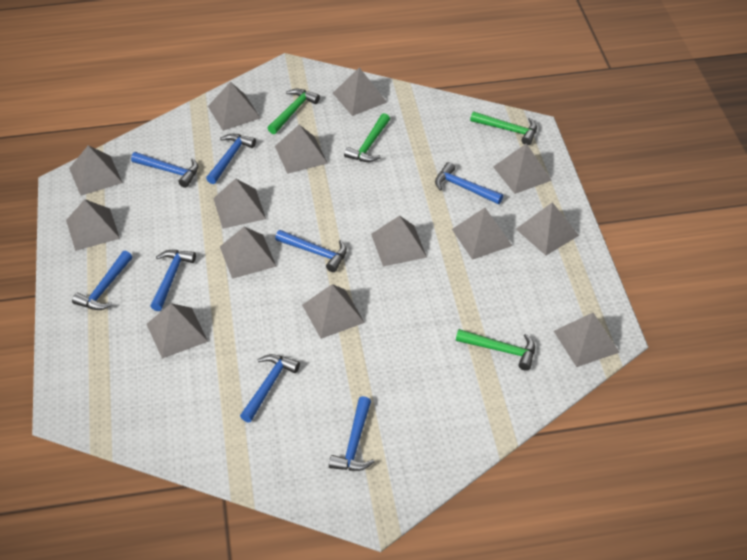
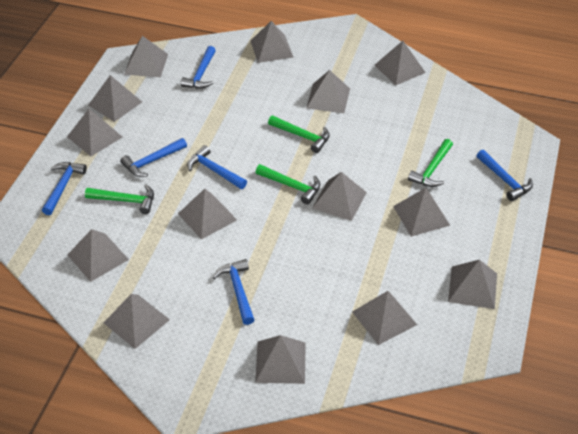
blue hammer: [72,251,132,310] [131,152,198,188] [150,250,196,311] [206,134,256,184] [240,354,300,422] [275,230,347,272] [329,396,374,471] [435,162,503,204] = 8 -> [42,162,87,215] [120,138,187,177] [180,46,216,89] [187,145,247,189] [213,259,255,325] [476,150,533,201] = 6

